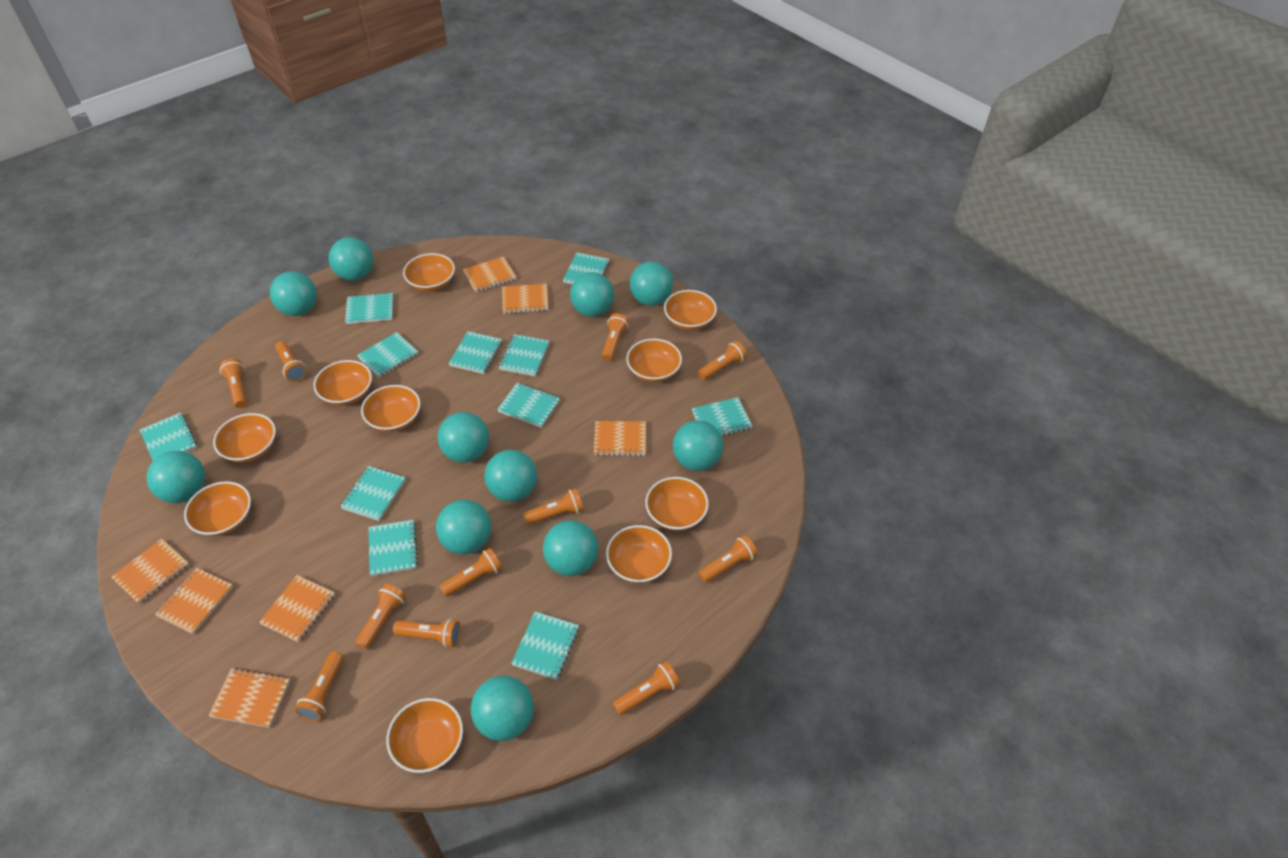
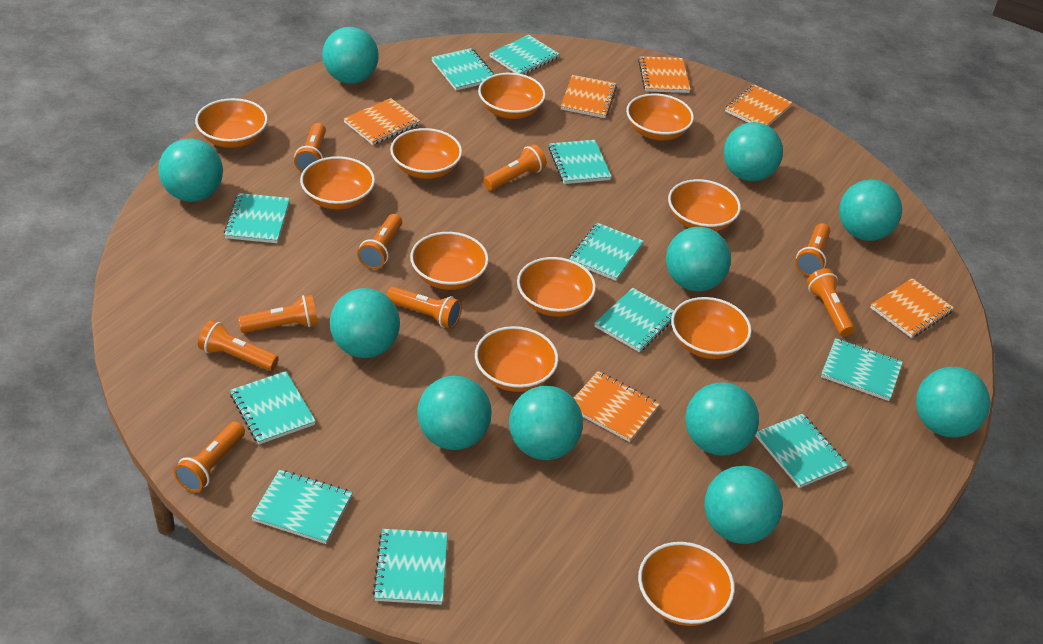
orange bowl: [184,481,251,536] [213,413,276,463] [313,360,372,406] [361,385,421,432] [386,698,463,773] [403,253,455,292] [606,525,672,583] [626,339,682,382] [645,477,709,531] [664,290,717,330] = 10 -> [195,98,268,148] [300,156,375,210] [390,128,462,179] [410,232,489,290] [475,326,558,392] [478,73,546,119] [517,257,596,317] [626,93,694,140] [638,542,735,626] [668,179,741,231] [671,297,752,359] = 11
orange flashlight: [220,358,247,408] [275,341,307,382] [295,652,344,721] [355,584,406,649] [393,619,461,648] [440,548,503,597] [523,489,584,525] [602,313,629,361] [613,661,680,715] [698,341,747,380] [698,535,758,583] = 11 -> [174,422,245,492] [198,320,279,371] [238,295,318,333] [294,123,326,172] [357,214,402,269] [386,287,462,329] [483,144,547,191] [796,223,830,276] [807,268,855,336] = 9
orange notebook: [111,539,189,604] [155,568,233,634] [208,668,290,728] [259,575,335,642] [463,257,517,292] [502,284,548,314] [594,421,646,456] = 7 -> [343,98,420,145] [561,75,617,118] [574,371,660,442] [638,56,691,93] [725,84,793,126] [870,278,954,338] = 6

